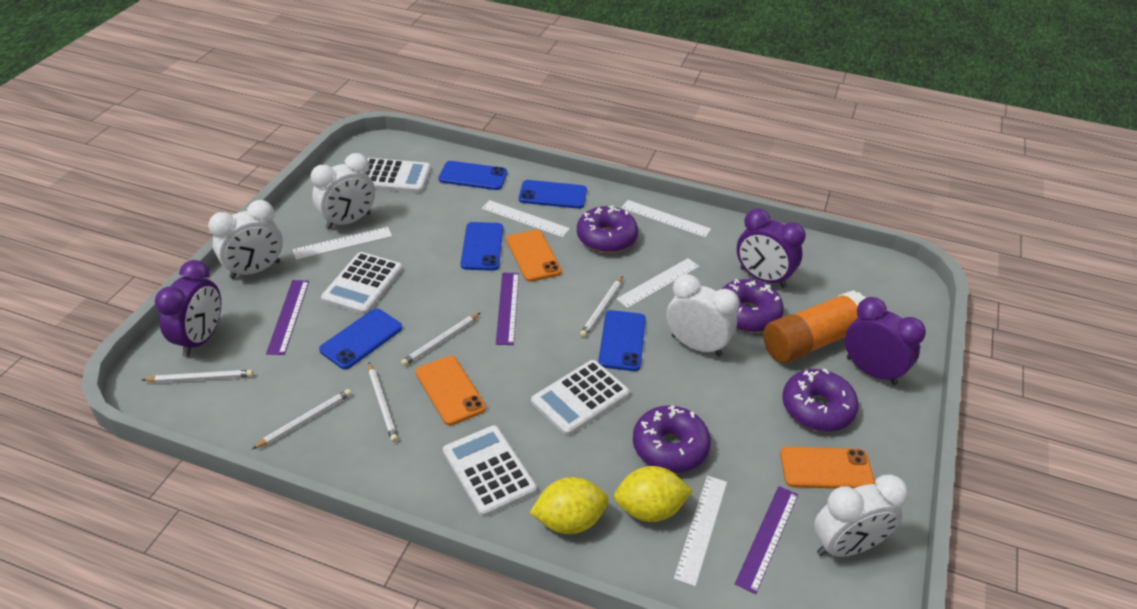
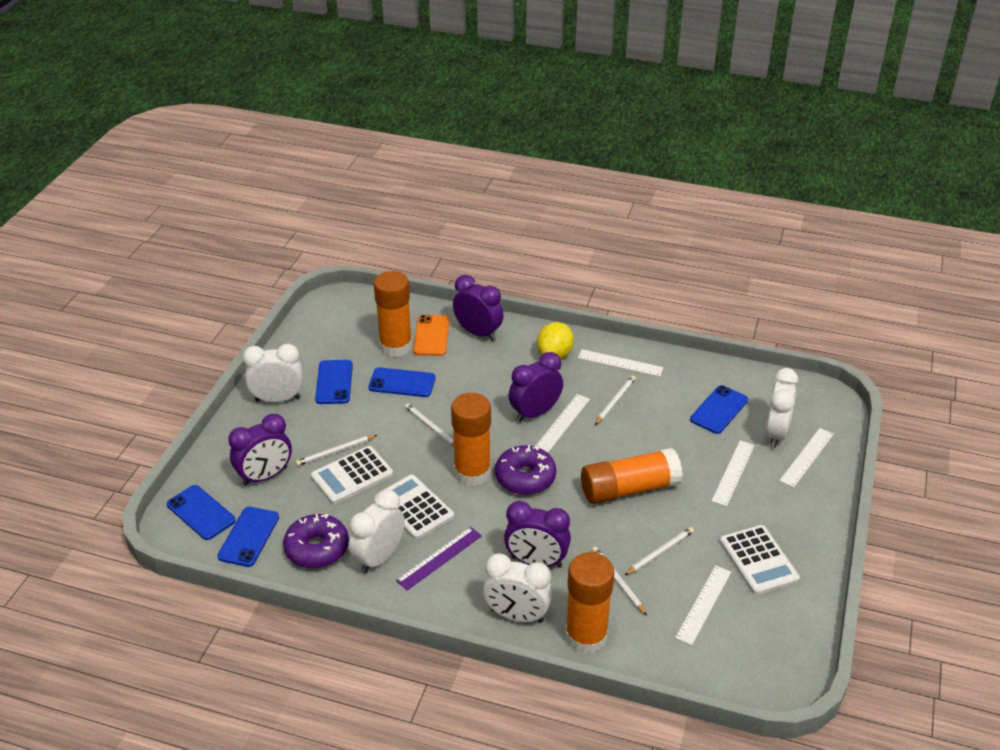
orange glue stick: [763,290,866,364] = 1 -> [374,271,413,357] [451,393,491,486] [565,552,614,654] [581,448,683,504] = 4
orange phone: [415,356,486,426] [506,230,562,282] [780,447,875,489] = 3 -> [413,315,450,356] = 1
purple clock: [155,260,221,357] [737,208,806,288] [845,297,926,385] = 3 -> [228,414,292,486] [453,275,504,341] [504,501,571,568] [509,352,563,422] = 4
purple donut: [577,205,638,253] [633,406,711,473] [722,279,784,332] [782,369,859,432] = 4 -> [283,514,349,569] [495,445,556,495] = 2
purple ruler: [266,280,309,355] [496,273,519,345] [735,486,798,594] = 3 -> [396,527,482,590] = 1
white calculator: [321,252,403,315] [365,158,431,193] [443,425,537,517] [531,360,630,436] = 4 -> [311,446,393,504] [375,475,454,540] [720,525,800,595] = 3
yellow lemon: [530,477,608,534] [614,466,692,522] = 2 -> [537,322,574,359] = 1

